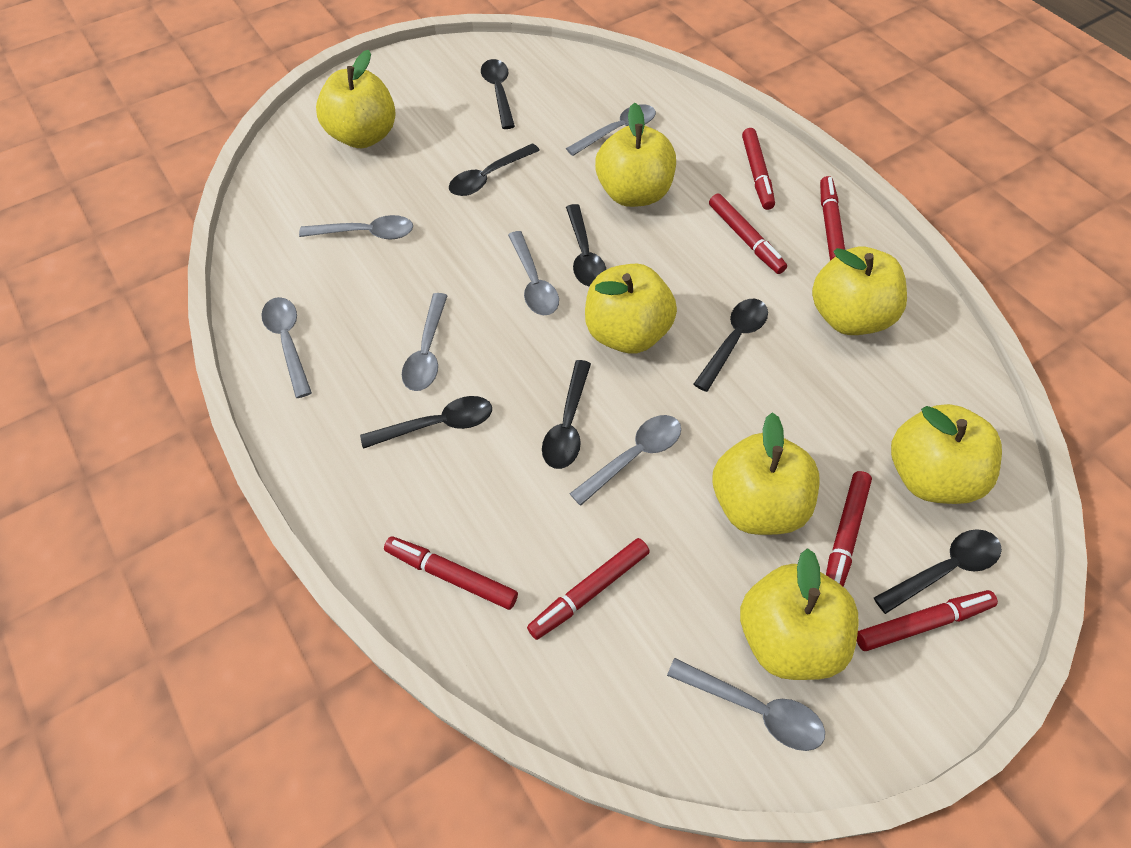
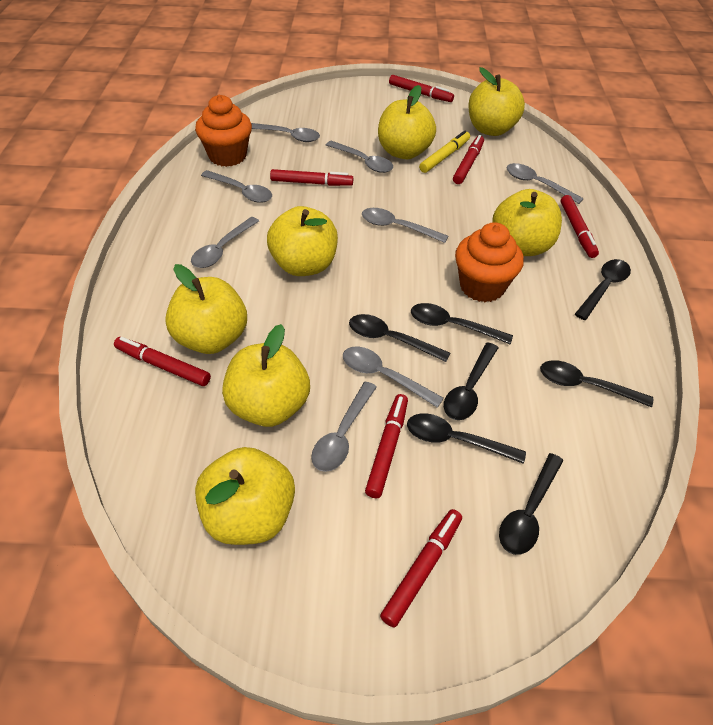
grey spoon: [261,297,312,398] [299,215,413,240] [402,293,448,391] [508,231,559,315] [566,104,656,156] [570,415,681,506] [667,658,825,751] = 7 -> [191,217,259,268] [201,170,272,203] [251,123,320,142] [311,382,377,472] [326,141,393,173] [343,347,444,408] [362,208,448,243] [506,163,584,204] = 8
orange cupcake: none = 0 -> [195,95,252,167] [455,222,524,302] = 2
yellow marker: none = 0 -> [419,130,470,173] = 1

